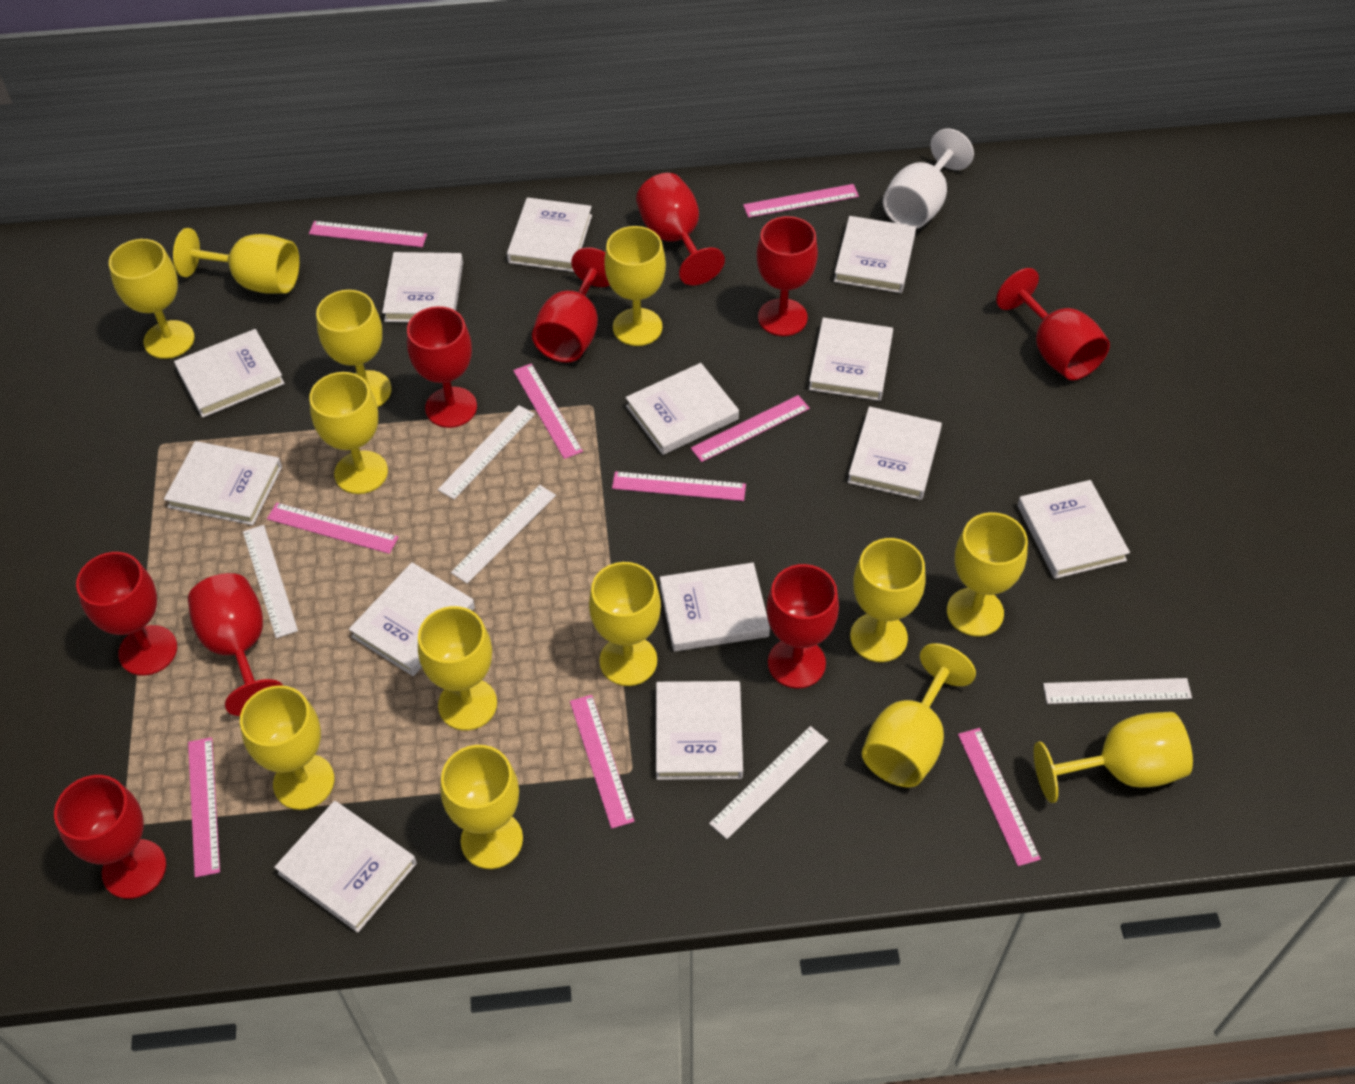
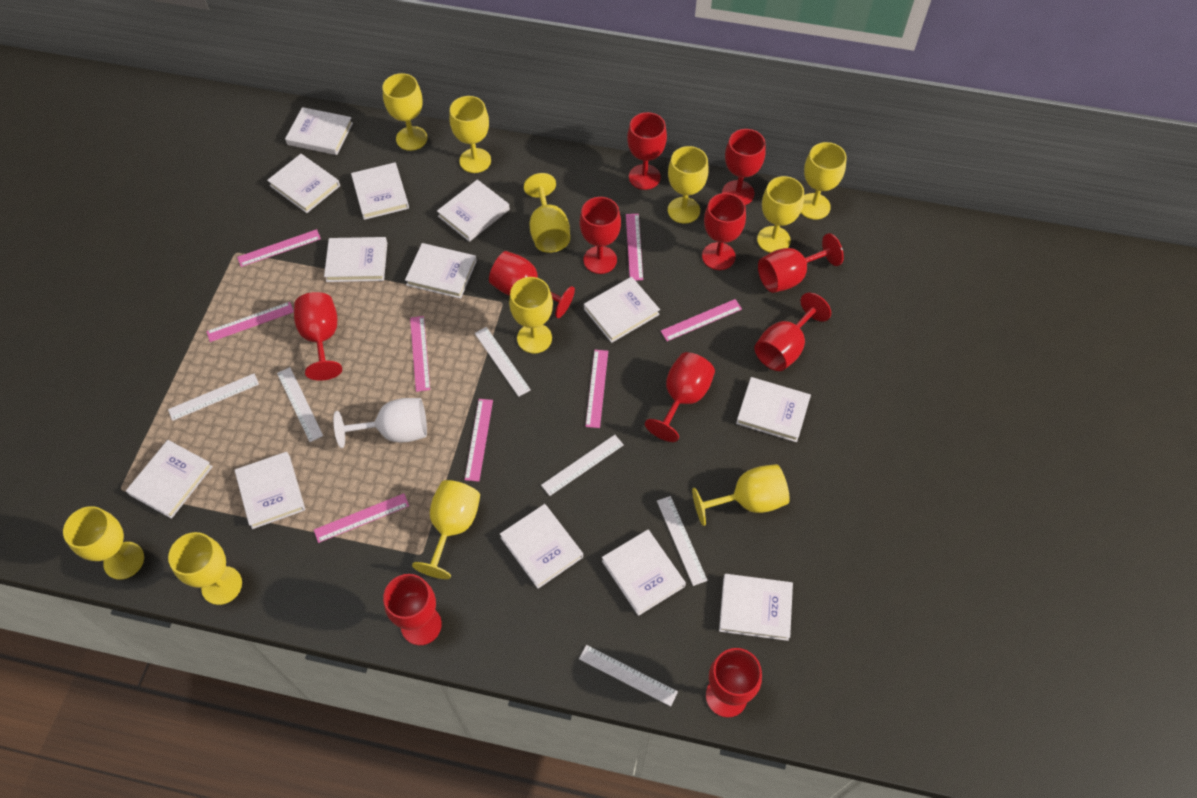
pink ruler: [188,737,220,878] [267,503,399,554] [309,221,427,247] [513,363,583,459] [570,695,635,829] [612,471,746,501] [691,395,810,462] [743,184,859,218] [958,728,1041,866] = 9 -> [206,302,294,342] [237,229,321,267] [314,493,409,543] [410,316,430,392] [465,399,493,482] [585,350,608,428] [626,214,643,281] [661,299,742,341] = 8
red goblet: [54,775,166,899] [76,552,177,676] [188,573,283,716] [407,306,477,428] [532,247,610,363] [636,173,725,285] [756,216,818,336] [766,564,839,689] [996,268,1110,380] = 9 -> [294,292,342,381] [383,574,442,645] [489,251,575,318] [580,197,621,274] [627,112,667,190] [645,352,715,442] [702,193,746,270] [706,648,762,718] [722,129,766,205] [755,292,831,371] [758,233,844,293] = 11
white ruler: [243,525,298,638] [438,405,535,499] [451,485,556,584] [709,726,828,839] [1043,678,1192,704] = 5 -> [168,373,259,421] [277,367,323,442] [475,327,531,397] [541,435,624,496] [579,645,678,706] [657,496,708,586] = 6
yellow goblet: [109,239,195,359] [173,228,299,294] [240,685,334,810] [309,372,388,494] [316,290,391,407] [418,606,497,731] [440,745,523,869] [589,562,661,686] [604,226,666,346] [850,538,926,662] [862,643,976,787] [947,512,1028,637] [1034,712,1193,803] = 13 -> [63,506,144,579] [168,532,242,605] [383,73,427,151] [412,480,480,579] [450,96,491,173] [509,277,553,353] [524,173,570,253] [668,146,709,224] [692,464,790,526] [757,176,804,253] [801,142,847,220] = 11

